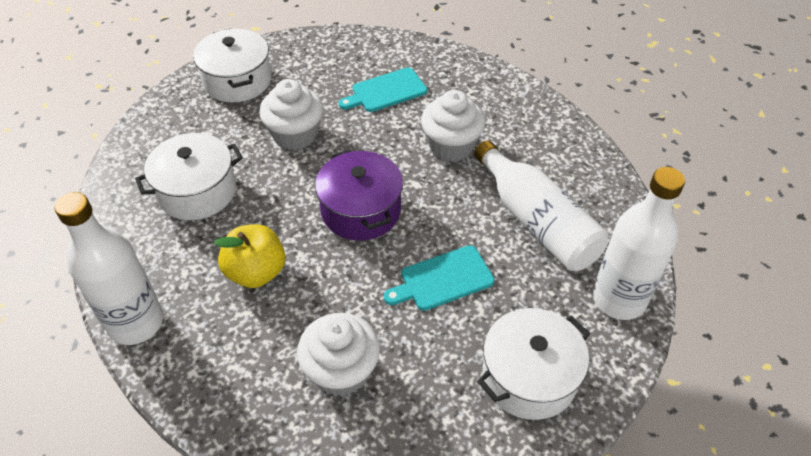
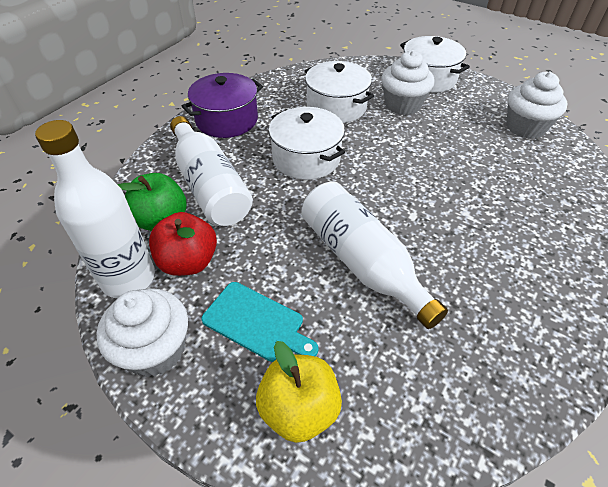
green apple: none = 0 -> [117,173,186,231] = 1
red apple: none = 0 -> [149,212,217,276] = 1
turquoise cutting board: [338,67,427,112] [384,245,495,311] = 2 -> [201,282,318,362] = 1

